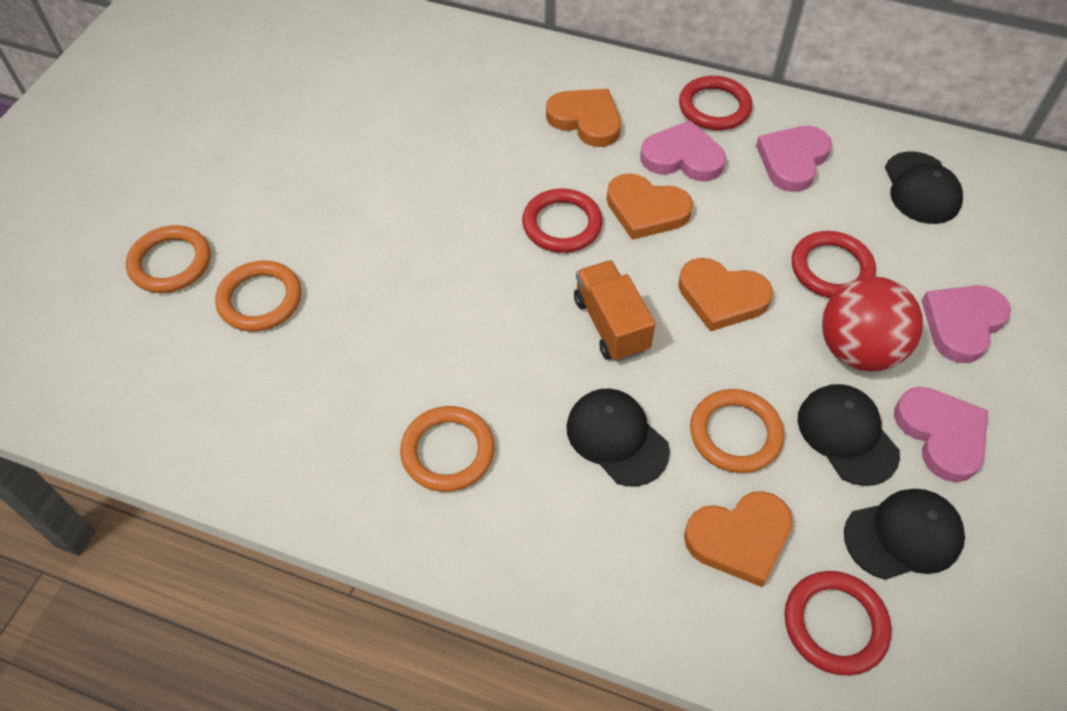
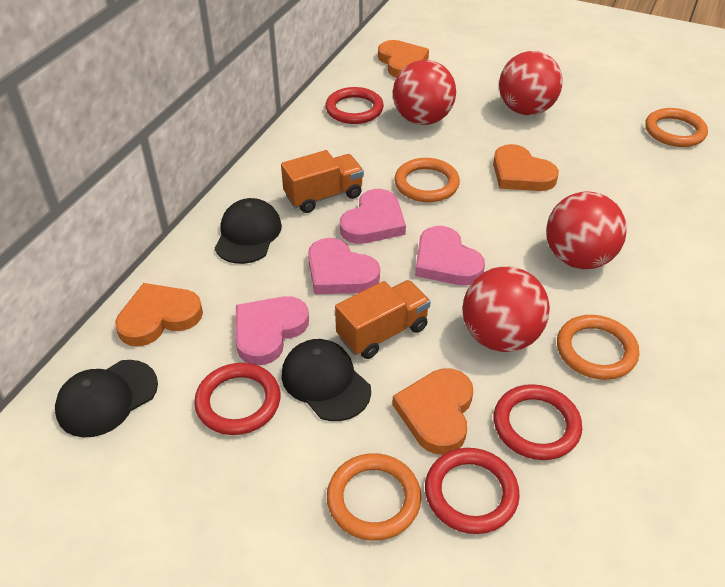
black cap: [566,389,670,486] [798,384,900,486] [844,489,965,580] [885,151,963,224] = 4 -> [55,360,158,438] [215,198,282,264] [282,339,371,421] = 3
orange truck: [574,260,655,362] = 1 -> [281,150,364,213] [335,280,431,359] = 2
red ball: [822,276,923,372] = 1 -> [393,60,456,125] [462,267,550,352] [499,51,563,115] [546,191,627,269] = 4

